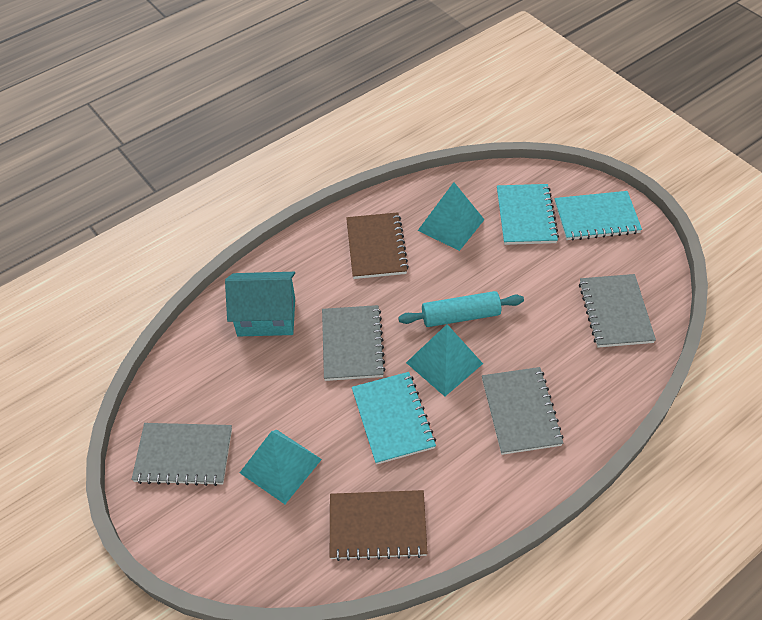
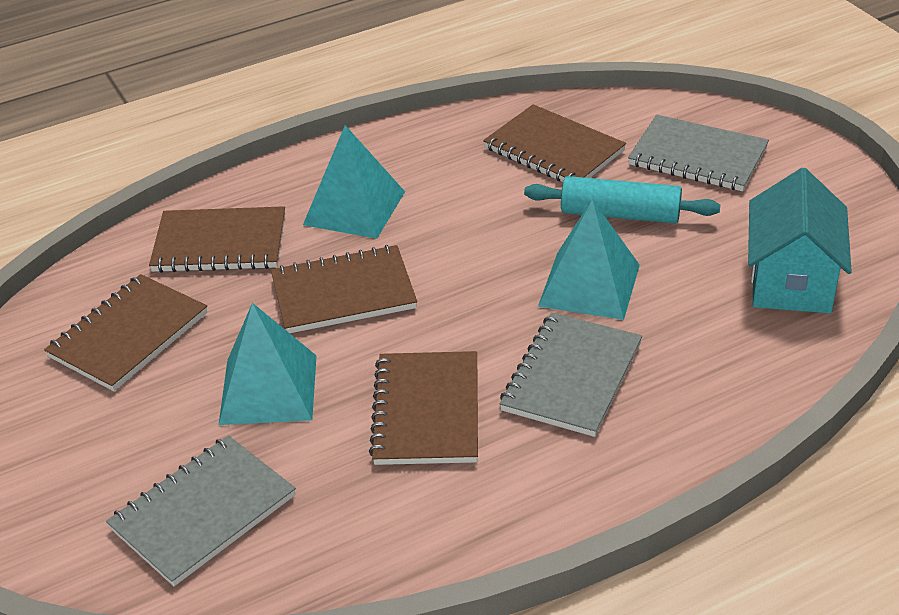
brown notebook: [330,490,428,561] [346,212,409,279] = 2 -> [44,274,207,391] [149,206,285,273] [271,245,417,333] [369,351,478,465] [483,104,626,182] = 5
grey notebook: [131,423,232,486] [322,305,386,381] [482,367,564,455] [579,274,656,347] = 4 -> [106,435,296,586] [499,312,642,437] [628,115,769,191] = 3
turquoise notebook: [352,372,436,465] [497,184,559,245] [555,191,642,241] = 3 -> none = 0

